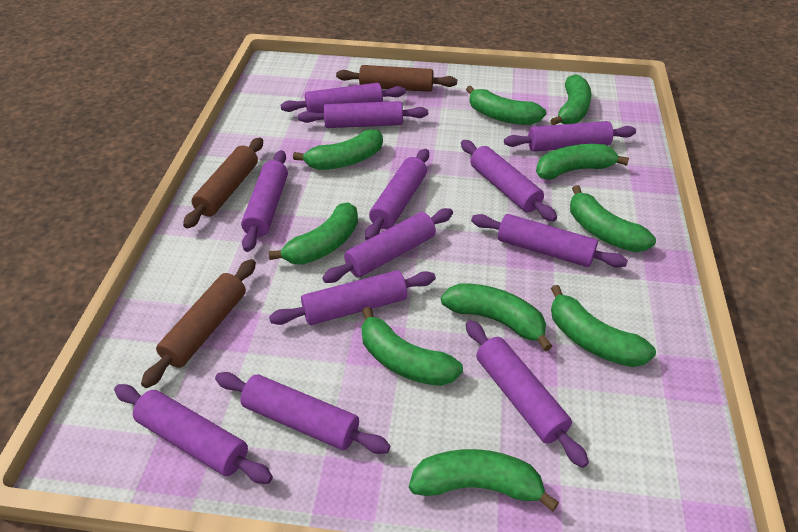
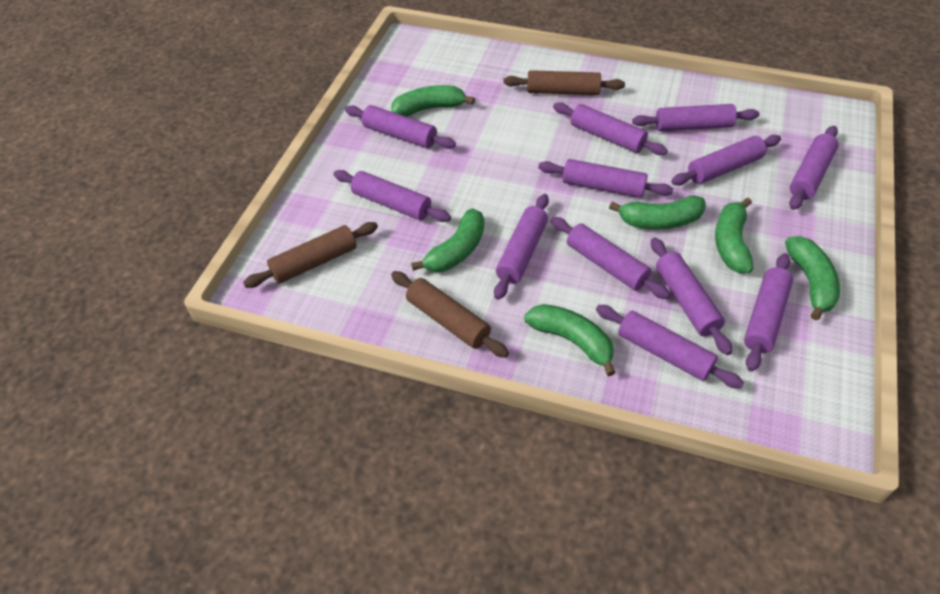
green banana: [269,202,358,265] [293,129,383,170] [361,307,463,386] [409,449,559,511] [441,283,552,351] [466,86,546,125] [536,144,629,180] [550,74,592,125] [551,285,656,367] [570,185,656,252] = 10 -> [391,85,475,117] [411,208,484,272] [524,304,616,376] [609,195,706,229] [715,198,753,273] [785,236,840,320] = 6

